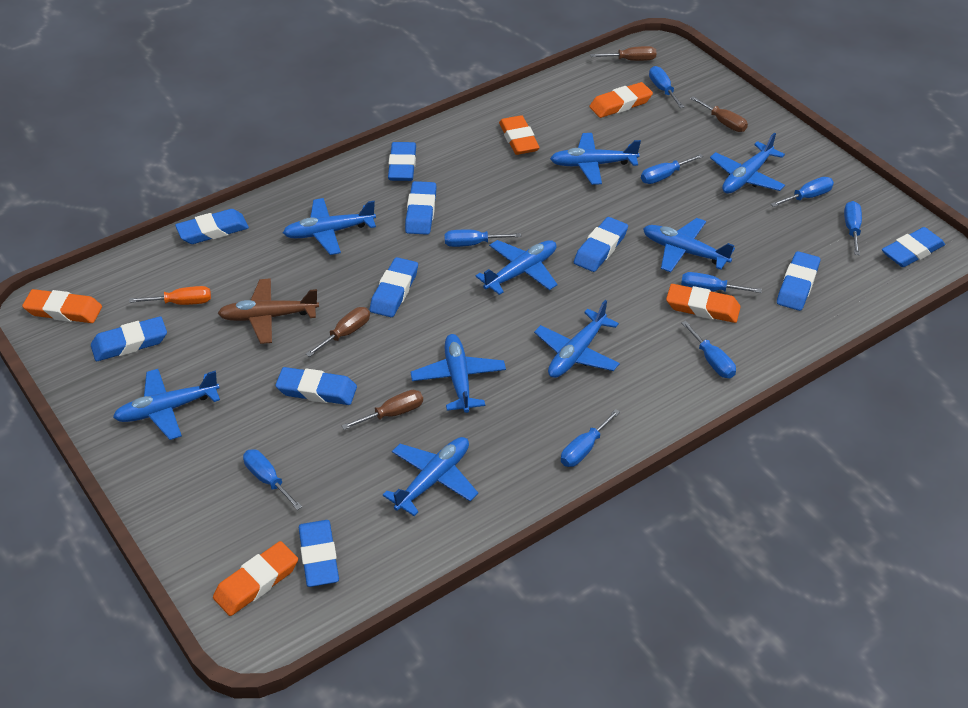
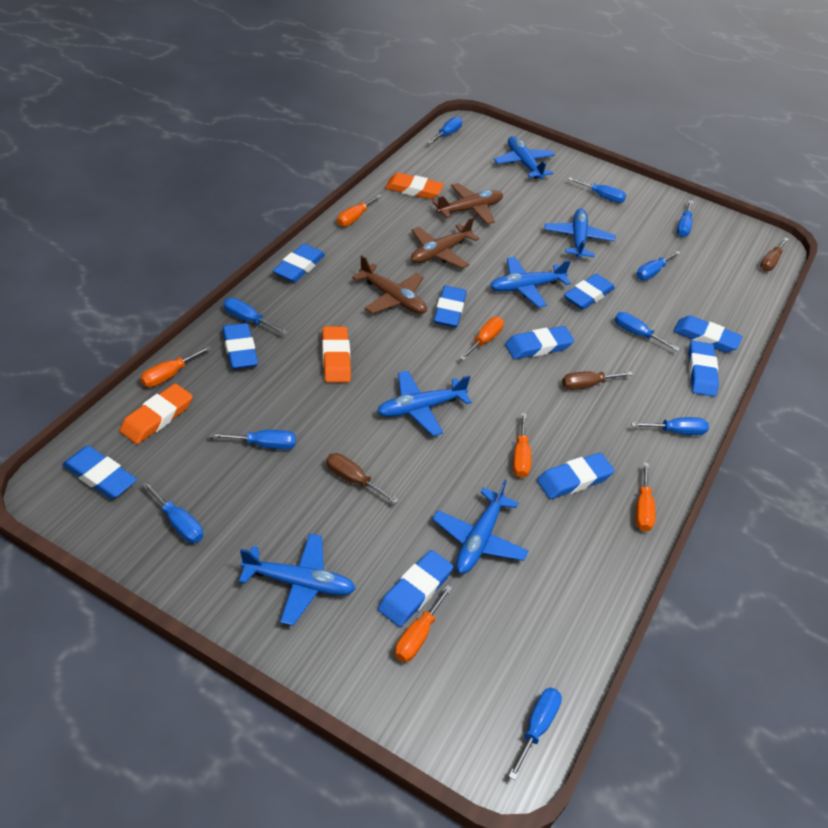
blue plane: [113,369,220,440] [283,198,376,255] [383,437,478,516] [410,334,506,413] [475,240,557,295] [534,300,620,378] [550,133,641,185] [643,218,735,272] [710,132,785,194] = 9 -> [239,533,356,626] [377,371,472,436] [432,480,529,574] [490,257,571,307] [494,136,555,179] [544,209,616,258] = 6
blue screwdriver: [243,449,302,510] [444,230,521,247] [561,409,620,467] [641,154,704,184] [649,66,684,108] [681,272,762,293] [681,321,736,378] [771,177,834,207] [844,201,862,255] = 9 -> [142,481,203,543] [210,430,296,450] [223,298,287,335] [427,116,462,144] [508,688,562,780] [568,177,626,203] [615,312,680,351] [631,417,709,435] [636,251,680,280] [677,200,693,237] = 10
brown plane: [217,278,319,344] = 1 -> [352,256,427,314] [411,217,479,269] [432,183,503,224] = 3
brown screwdriver: [306,307,370,357] [342,390,423,430] [590,46,656,61] [690,96,748,132] = 4 -> [326,453,399,504] [562,371,633,390] [760,238,789,271] = 3
orange eraser: [22,289,102,323] [213,541,298,616] [499,115,540,155] [589,82,653,118] [666,284,740,323] = 5 -> [120,384,193,444] [322,326,351,383] [385,173,444,199] = 3
orange screwdriver: [129,286,211,305] = 1 -> [140,345,211,387] [337,194,382,227] [395,585,452,662] [460,317,504,361] [513,413,531,478] [636,462,656,531] = 6

